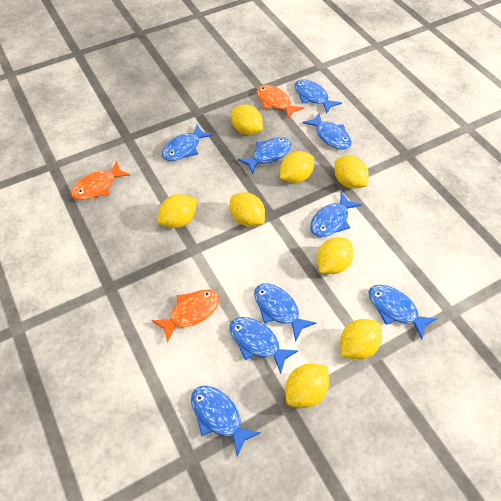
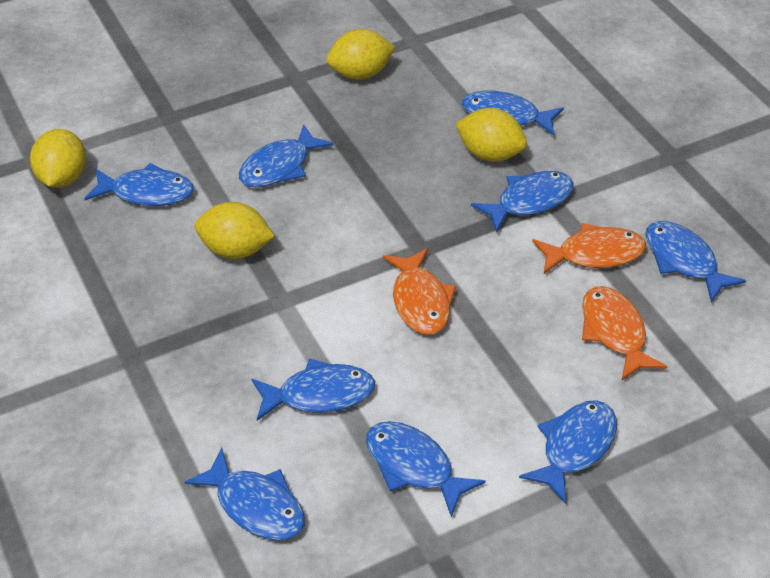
yellow lemon: [158,194,197,228] [230,192,265,227] [231,105,263,135] [280,151,314,183] [285,364,329,408] [317,237,354,274] [334,156,369,189] [340,319,382,360] = 8 -> [30,129,86,188] [195,202,275,259] [327,29,395,80] [455,108,527,162] = 4

